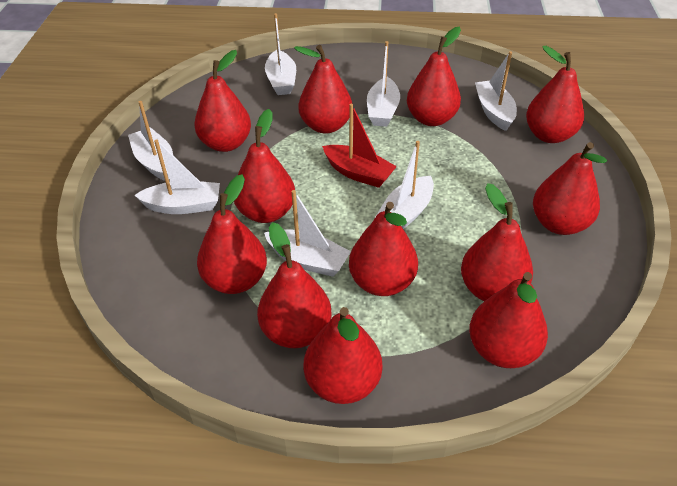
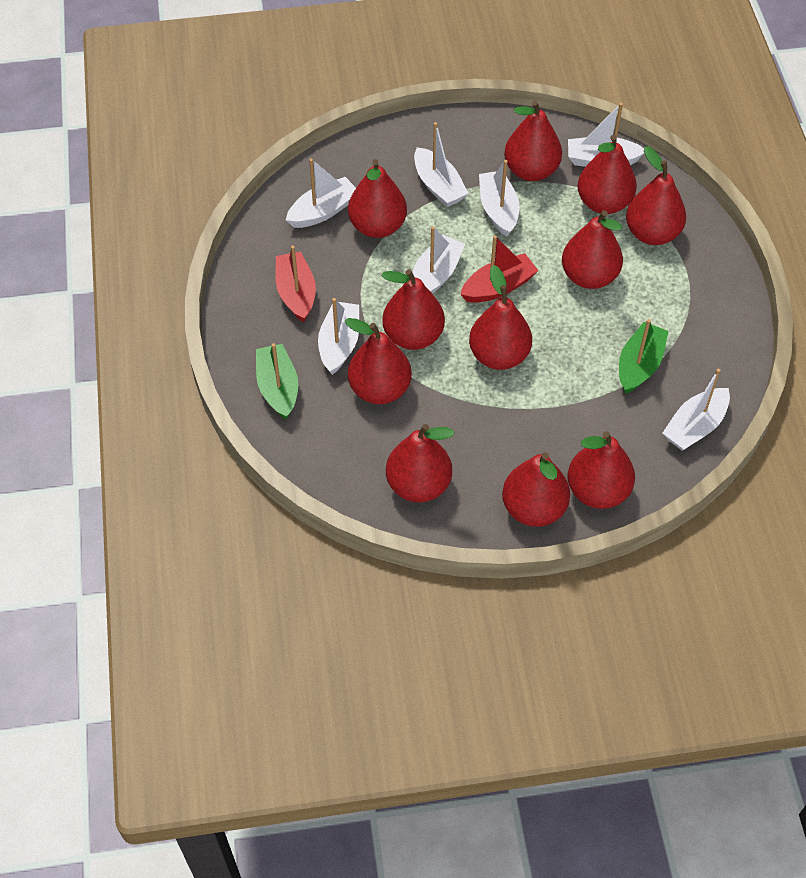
green boat: none = 0 -> [256,343,298,419] [619,319,669,394] = 2
red boat: [322,104,397,188] = 1 -> [276,246,316,322] [460,235,539,303] = 2
red pear: [194,50,251,152] [197,174,267,294] [234,109,295,223] [257,222,332,348] [294,45,352,134] [304,307,382,404] [349,202,418,296] [407,27,461,126] [461,183,533,301] [469,272,548,368] [526,46,584,143] [533,142,607,235] = 12 -> [345,318,412,404] [348,159,407,238] [381,269,445,350] [386,424,455,502] [469,265,532,370] [502,452,570,527] [504,100,562,181] [562,210,623,289] [568,431,635,509] [577,134,637,214] [626,146,686,245] = 11

